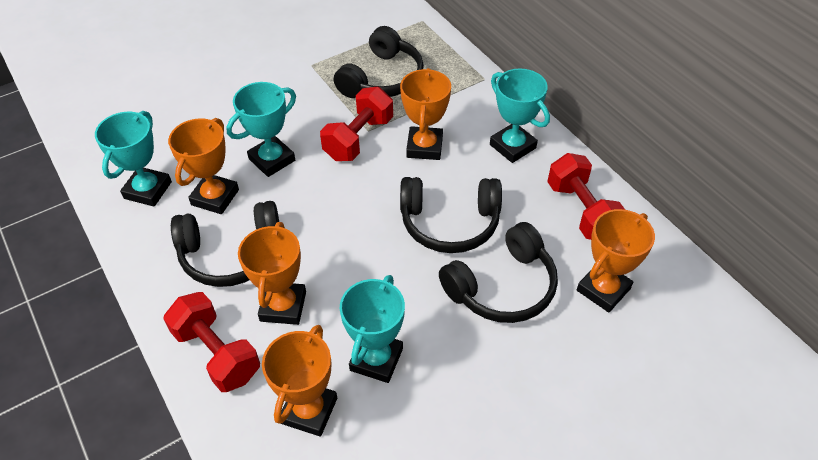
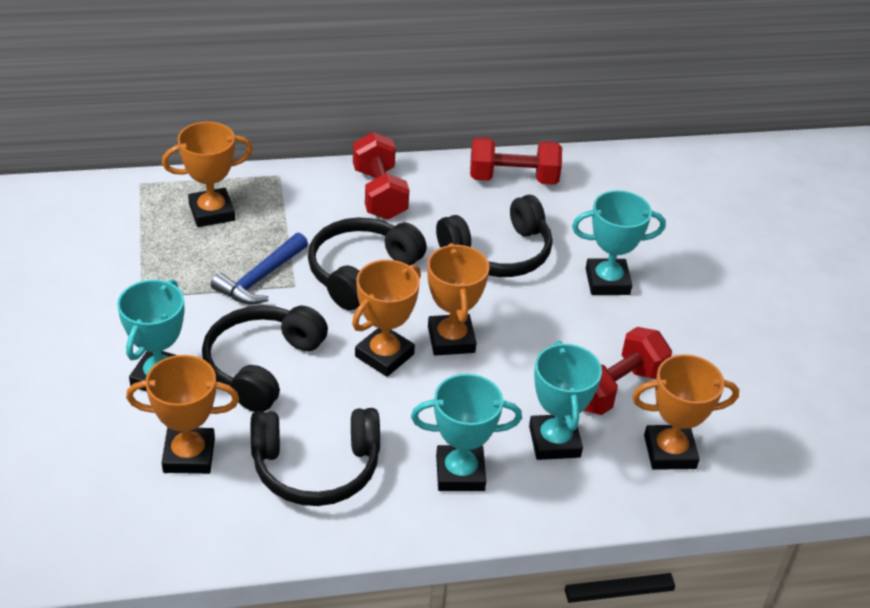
blue hammer: none = 0 -> [211,233,308,304] = 1

